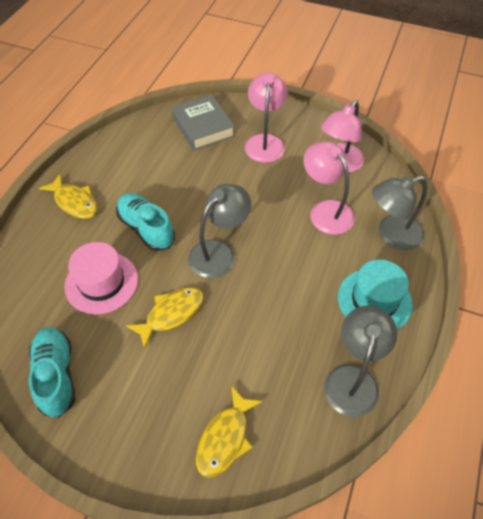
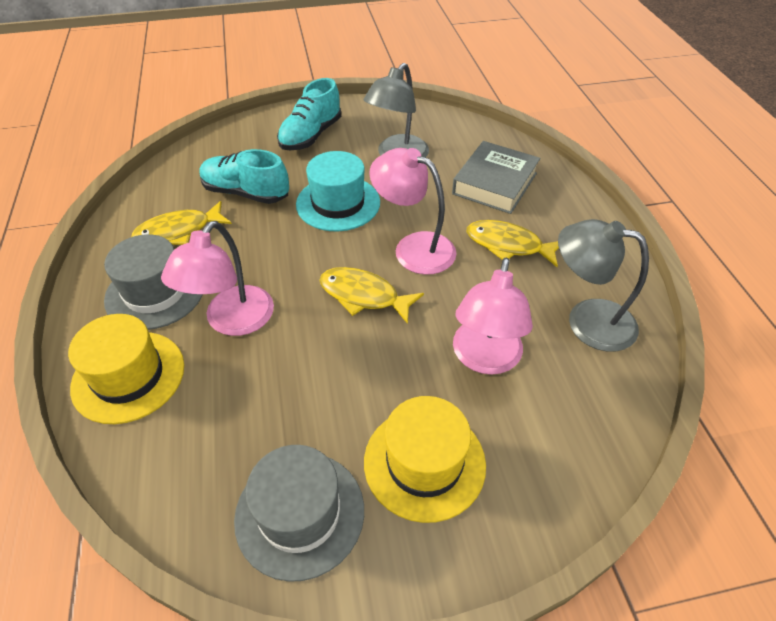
grey hat: none = 0 -> [104,234,203,330] [234,445,364,582] = 2
grey lamp: [188,184,251,278] [324,305,397,417] [372,176,427,250] = 3 -> [364,63,429,158] [558,219,649,352] = 2
pink hat: [64,242,138,314] = 1 -> none = 0
yellow hat: none = 0 -> [68,314,184,424] [364,396,486,523] = 2

